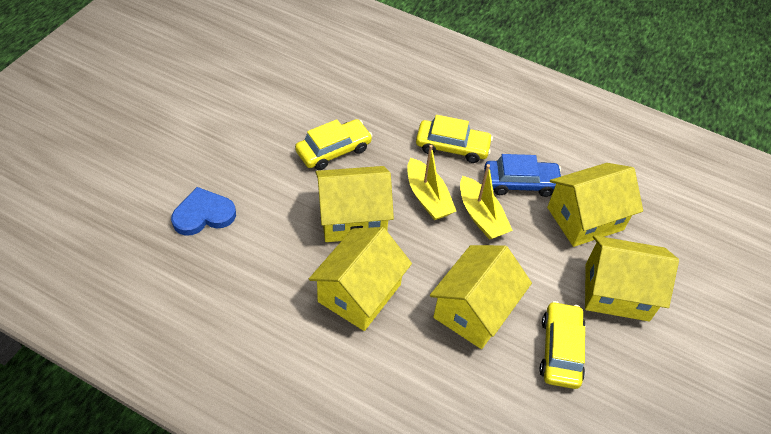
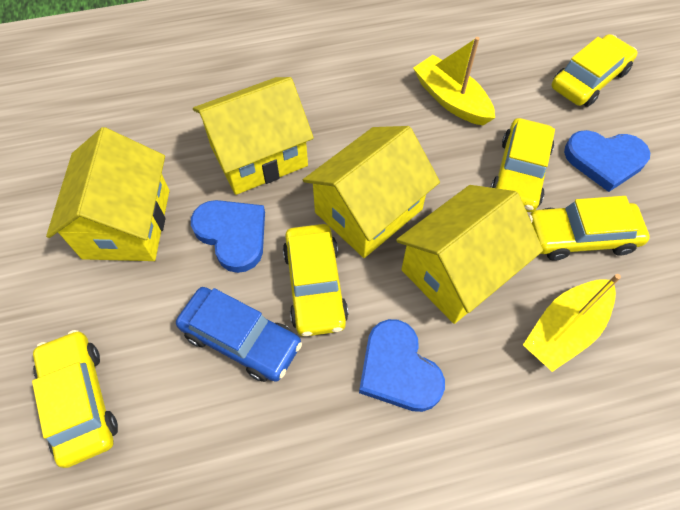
blue heart: [171,187,236,236] = 1 -> [191,200,265,273] [359,319,445,412] [564,130,650,192] = 3
yellow car: [295,119,373,170] [416,115,493,163] [539,301,586,389] = 3 -> [32,330,118,468] [283,224,349,337] [490,118,555,212] [529,196,650,261] [552,34,637,107] = 5
yellow house: [309,227,412,331] [315,166,394,242] [430,245,532,349] [547,163,643,247] [585,235,679,321] = 5 -> [46,127,169,261] [193,77,314,195] [303,126,440,258] [396,185,543,324] = 4

